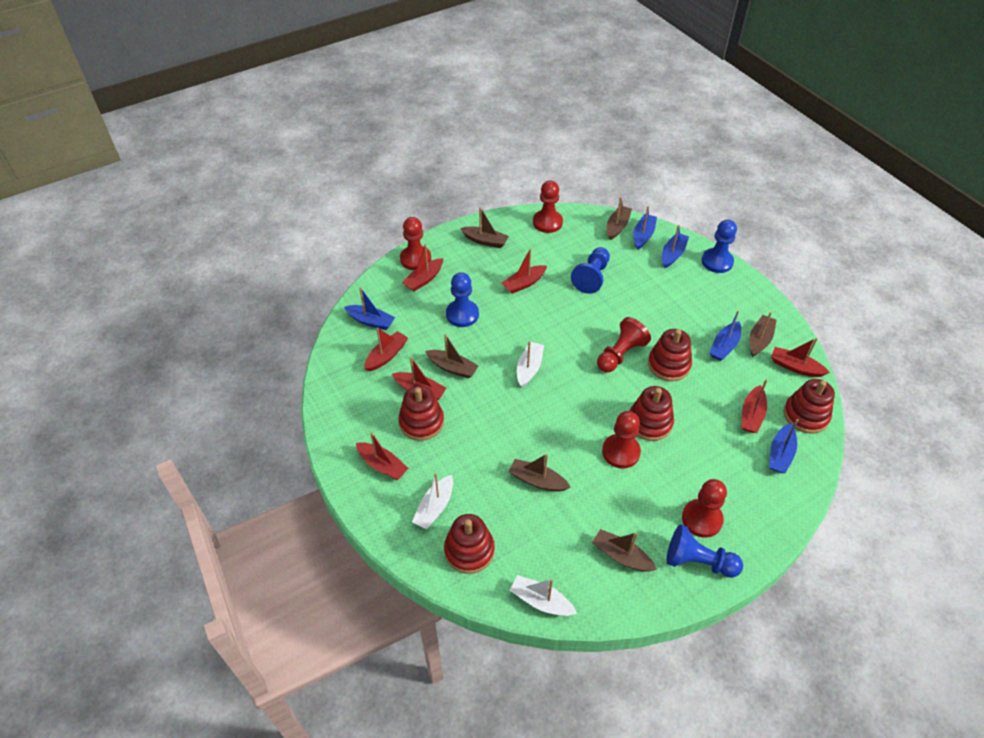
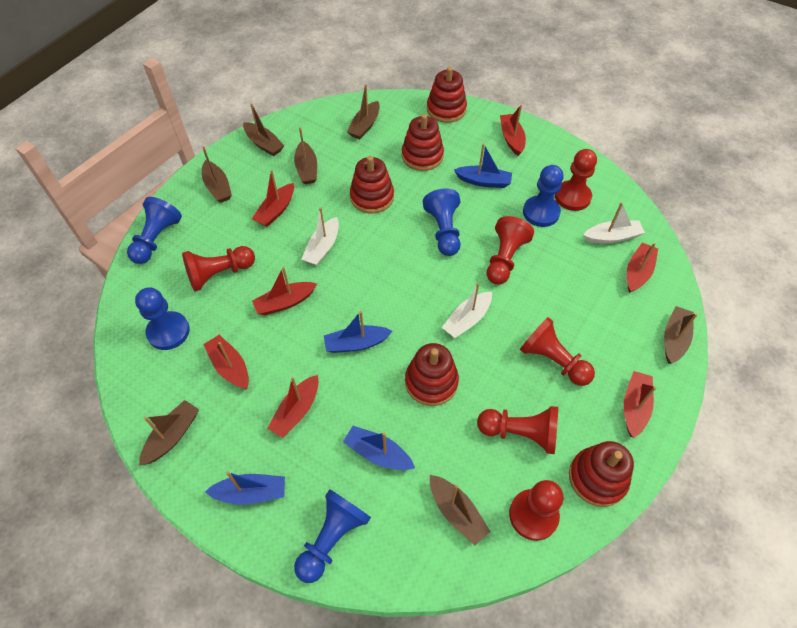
blue boat: [344,287,395,330] [633,206,657,250] [662,225,689,268] [709,311,741,361] [769,419,798,473] = 5 -> [205,471,285,505] [324,311,393,353] [343,426,415,470] [454,143,512,188] = 4
blue pawn: [446,272,479,327] [571,247,610,294] [667,524,743,578] [701,220,737,273] = 4 -> [127,197,182,264] [135,288,190,350] [294,489,371,583] [423,189,461,256] [523,165,564,227] = 5
brown boat: [425,334,479,378] [460,207,509,248] [508,454,571,492] [592,529,657,572] [607,197,632,240] [749,312,777,357] = 6 -> [139,400,199,466] [202,146,232,203] [243,103,284,156] [294,127,317,184] [347,84,380,139] [430,475,491,545] [664,306,698,364] = 7
red pawn: [400,217,431,270] [533,181,563,233] [597,317,651,373] [602,411,641,468] [682,479,727,538] = 5 -> [182,246,255,292] [477,406,558,454] [487,216,534,284] [509,480,563,541] [520,317,595,386] [555,149,597,211] = 6

